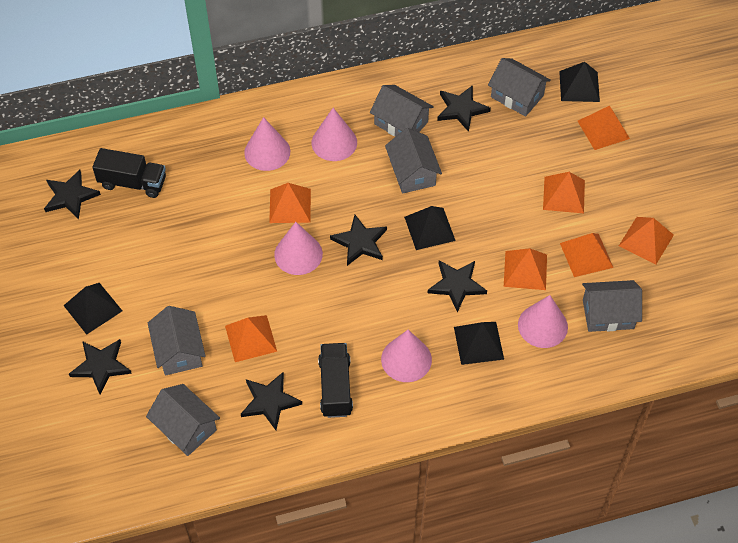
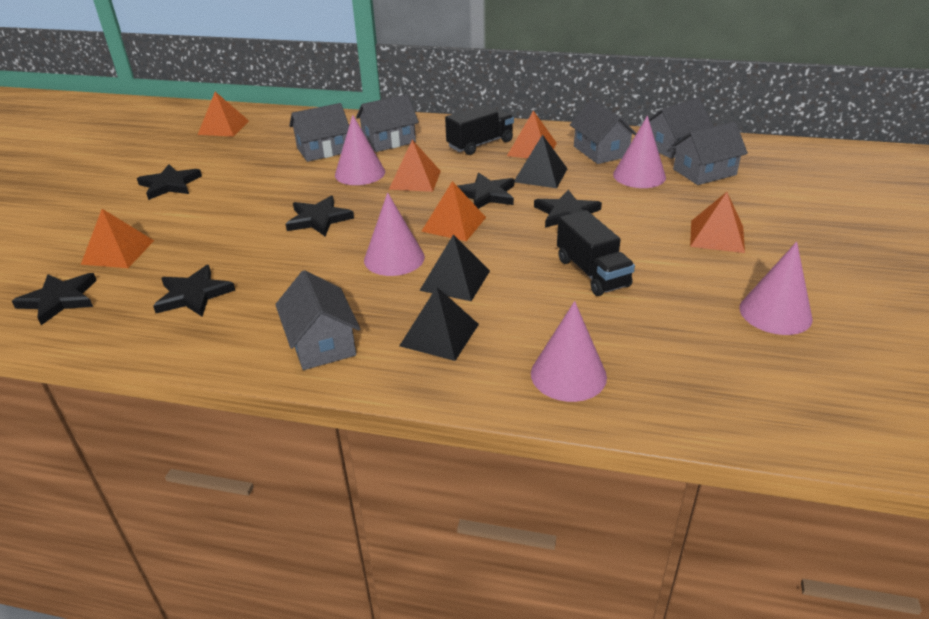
black pyramid: [64,283,122,335] [404,206,456,250] [454,322,504,365] [559,62,600,102] = 4 -> [399,287,479,361] [419,234,490,301] [514,134,568,188] = 3
orange pyramid: [225,315,277,362] [269,183,311,223] [504,248,547,290] [543,172,585,213] [560,233,614,277] [578,106,630,150] [619,217,674,264] = 7 -> [81,209,154,268] [198,92,249,137] [389,140,441,192] [421,181,486,241] [507,110,557,158] [690,192,745,253] = 6

